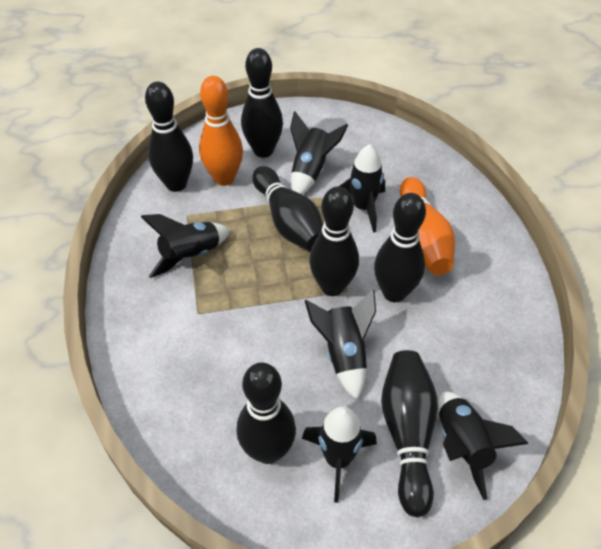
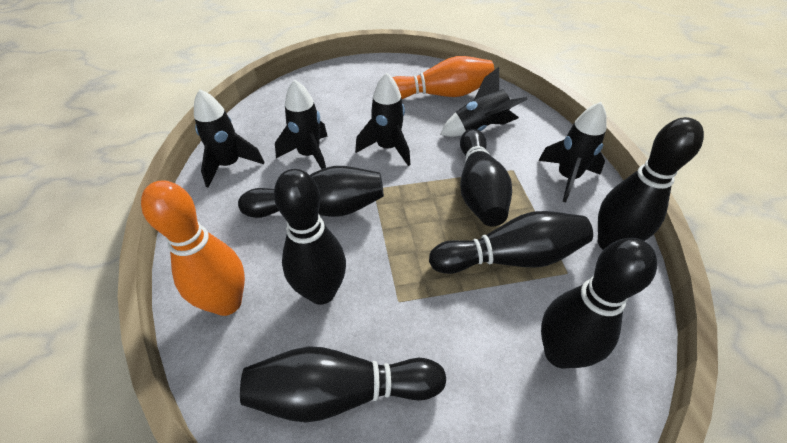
black rocket: [141,214,230,278] [290,111,348,195] [302,406,377,503] [305,289,376,400] [338,144,385,232] [439,392,529,500] = 6 -> [194,89,264,187] [275,79,328,169] [355,73,411,166] [440,67,528,137] [538,102,607,203] = 5

